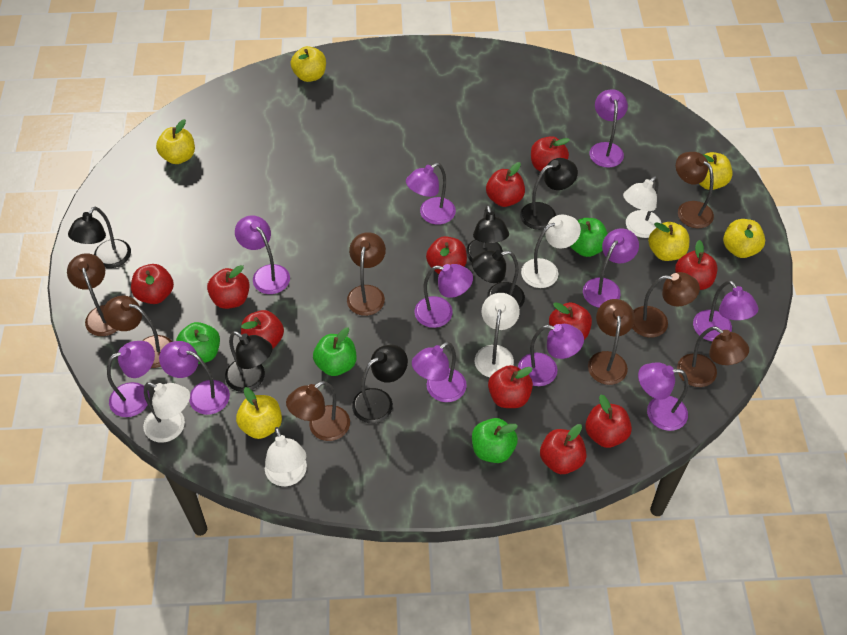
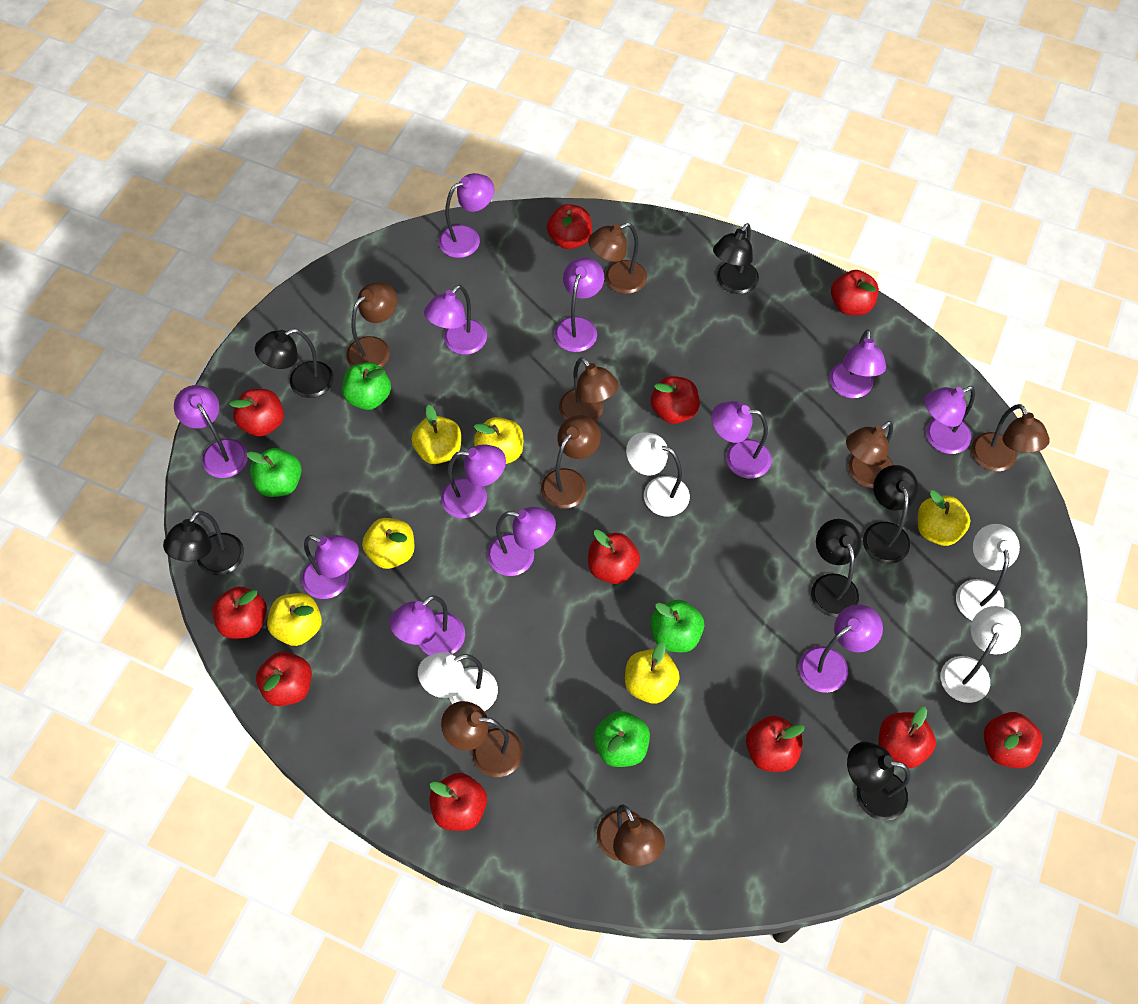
purple lamp: [107,341,155,417] [159,341,230,415] [235,216,290,294] [406,163,456,225] [412,342,467,402] [414,264,473,328] [518,324,584,386] [583,228,639,308] [590,89,628,168] [638,362,688,431] [693,280,759,341] = 11 -> [174,385,248,478] [301,535,359,599] [389,595,465,655] [424,285,487,355] [439,173,494,258] [441,444,506,518] [487,507,556,576] [554,257,604,352] [711,401,772,479] [799,604,883,693] [829,329,886,398] [924,386,975,454] = 12
white lamp: [143,382,190,443] [265,427,307,486] [475,293,520,377] [521,215,581,288] [623,176,662,238] = 5 -> [418,652,498,711] [626,432,690,517] [941,606,1021,703] [956,524,1020,621] = 4

